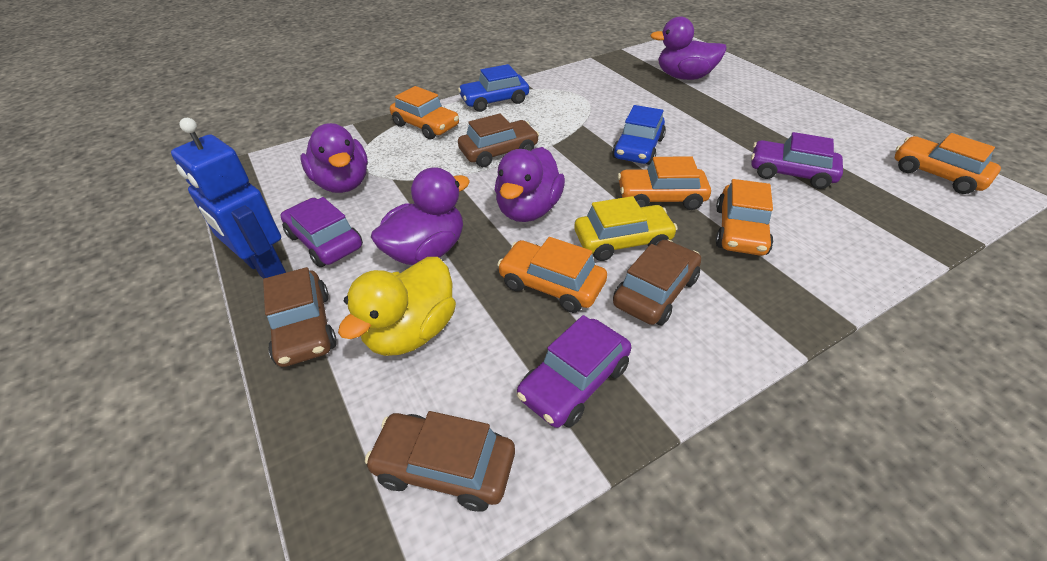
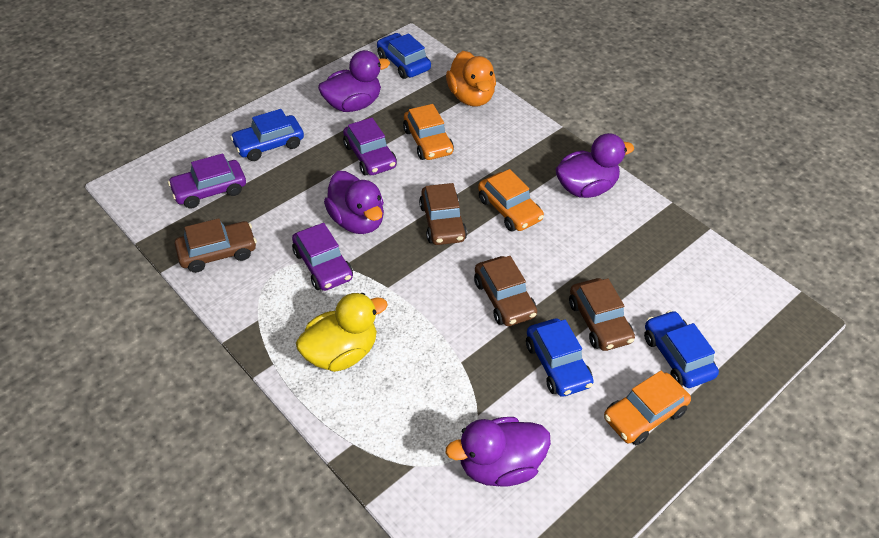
blue car: [458,64,529,112] [612,105,666,165] = 2 -> [230,109,304,161] [377,33,431,79] [526,319,594,397] [644,310,719,388] = 4
blue robot: [171,118,286,279] = 1 -> none = 0
orange car: [390,86,459,140] [497,237,607,313] [618,156,711,210] [715,179,773,256] [894,133,1001,194] = 5 -> [403,104,454,160] [478,169,544,232] [604,371,691,445] = 3
orange duck: none = 0 -> [446,51,496,107] = 1
yellow car: [574,196,678,261] = 1 -> none = 0

